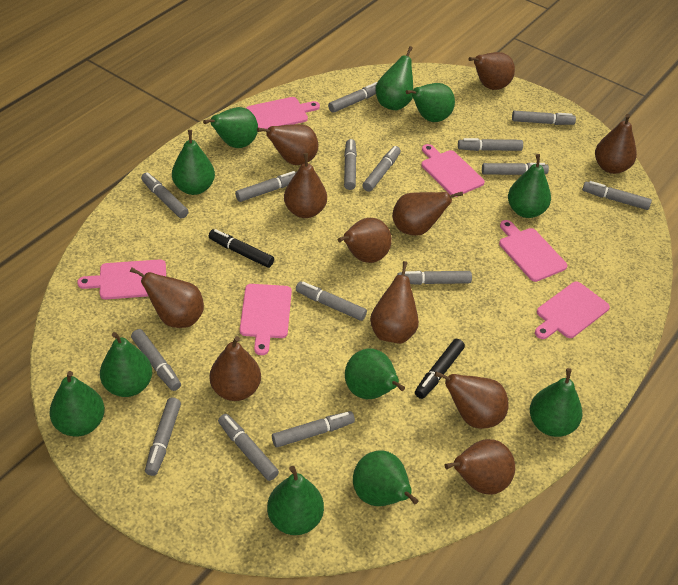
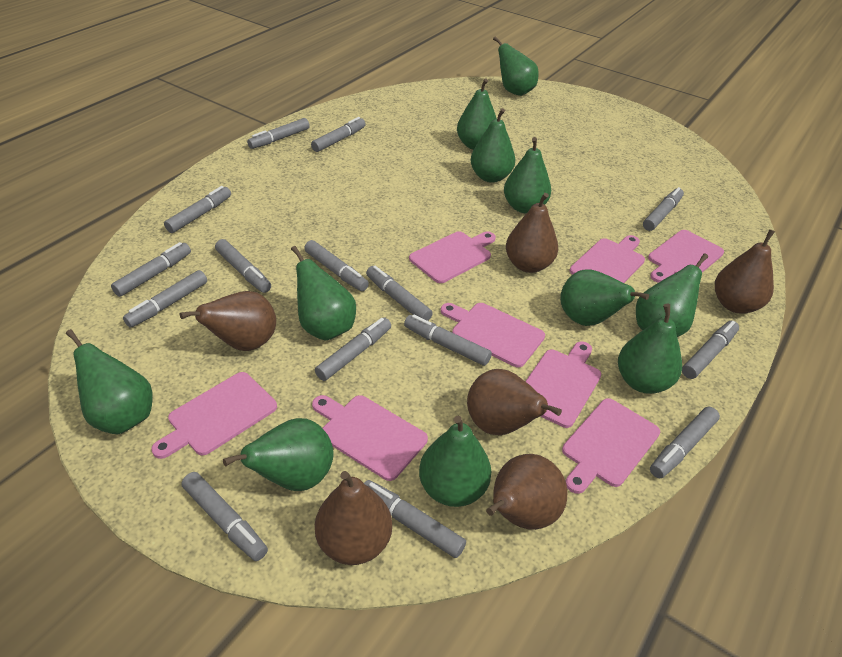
black marker: [209,229,274,268] [415,339,465,399] = 2 -> none = 0
brown pear: [130,267,204,328] [210,336,261,401] [257,124,318,165] [284,153,327,218] [338,218,392,263] [370,261,419,344] [392,192,463,236] [434,371,509,429] [444,439,515,495] [469,52,515,90] [595,114,637,174] = 11 -> [180,291,276,351] [315,471,392,565] [467,369,562,435] [486,454,567,530] [506,193,558,273] [715,229,775,314] = 6
pink cutting board: [77,259,166,299] [240,284,292,355] [246,97,320,132] [421,144,485,197] [499,220,567,282] [535,282,610,339] = 6 -> [151,372,277,459] [312,395,428,481] [409,231,496,283] [441,303,545,367] [525,341,601,428] [562,398,660,494] [570,235,645,283] [648,230,724,283] = 8

